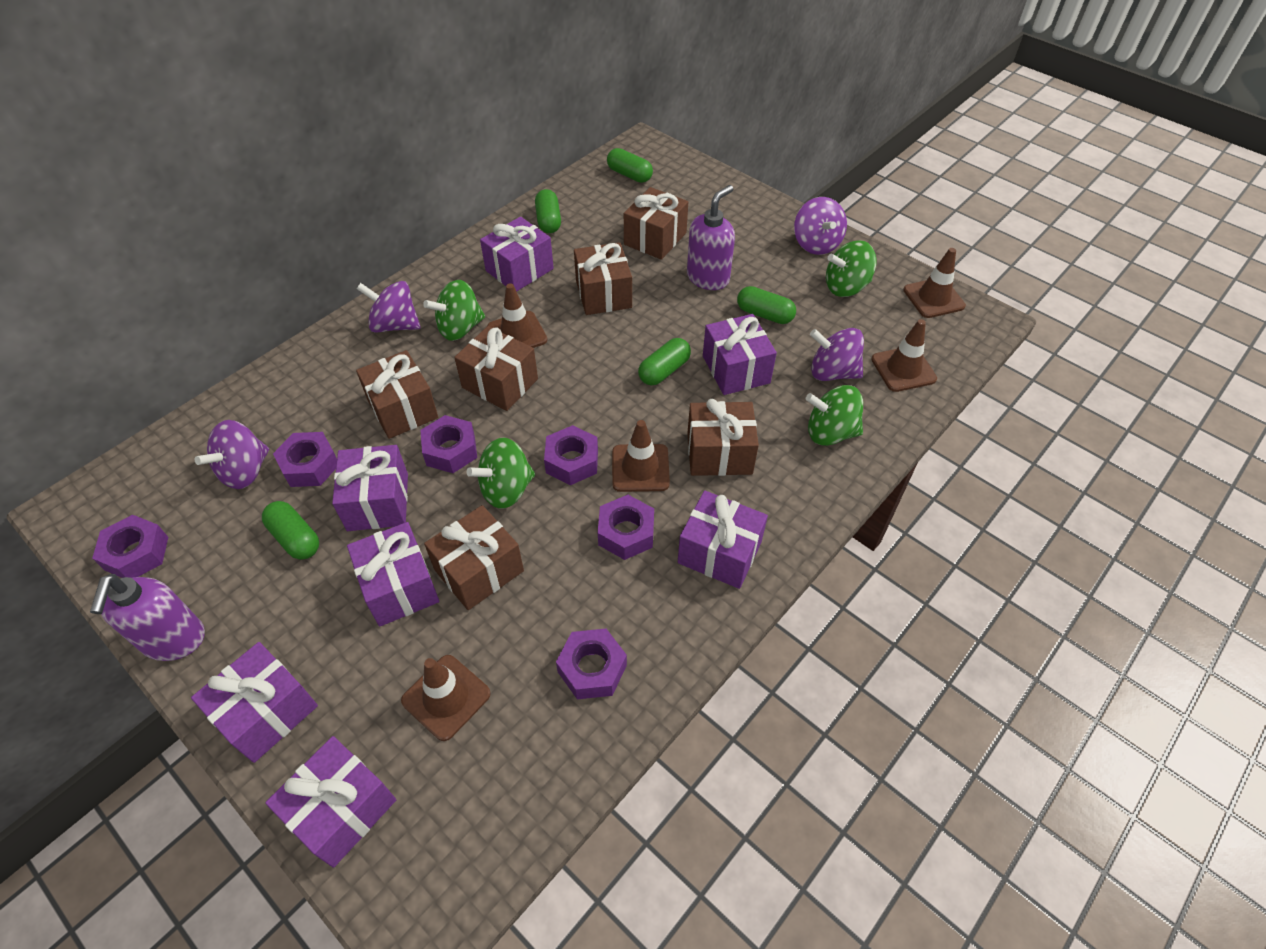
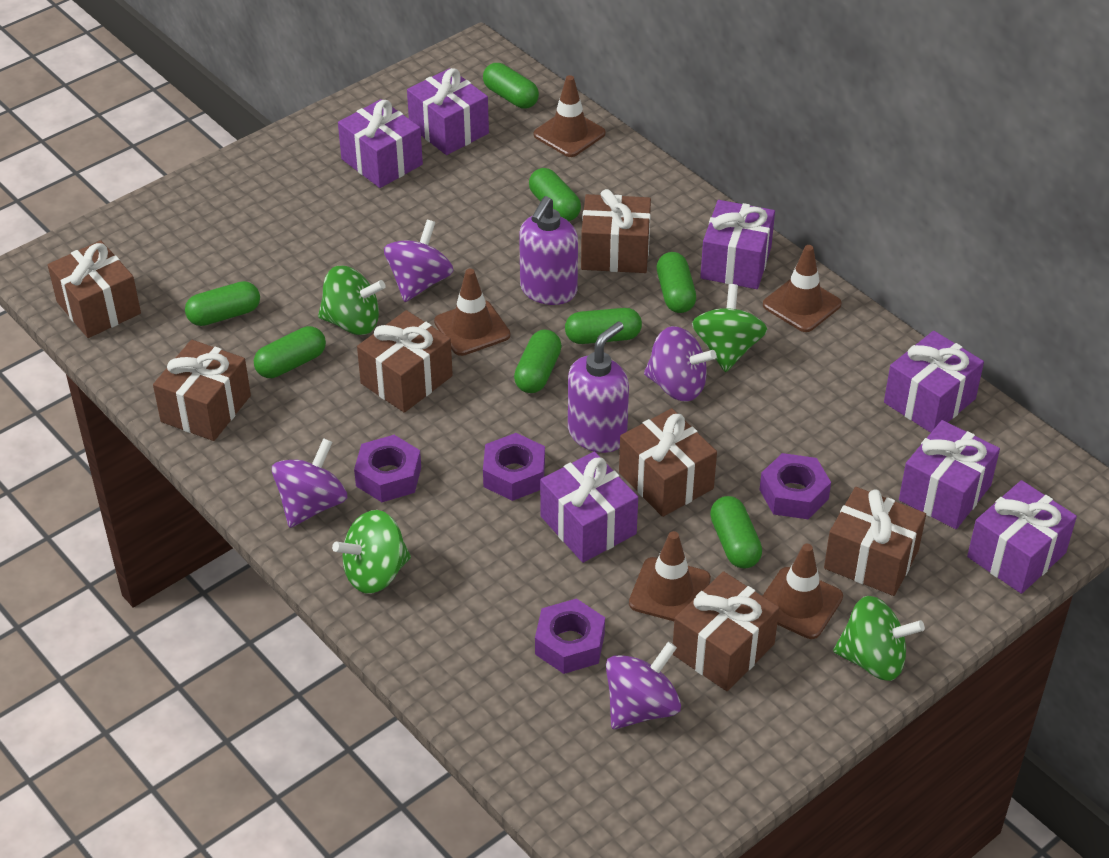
brown gift: [356,350,438,439] [424,505,524,610] [454,326,538,411] [574,242,632,315] [624,187,688,260] [687,399,759,476] = 6 -> [48,241,141,338] [153,340,251,441] [357,310,453,413] [581,189,651,273] [619,408,717,517] [672,571,779,691] [824,487,926,596] = 7
green capsule: [262,501,319,560] [535,189,561,233] [607,148,653,183] [638,338,691,385] [737,286,796,324] = 5 -> [185,281,260,326] [254,326,326,378] [483,63,539,109] [514,329,562,393] [529,168,581,221] [565,308,642,344] [657,252,696,313] [710,496,762,568] = 8
purple nut: [92,515,168,578] [273,432,337,487] [420,415,477,473] [544,425,598,485] [556,629,627,699] [598,495,654,560] = 6 -> [354,435,421,502] [483,433,545,501] [535,598,605,674] [759,453,831,519] = 4

